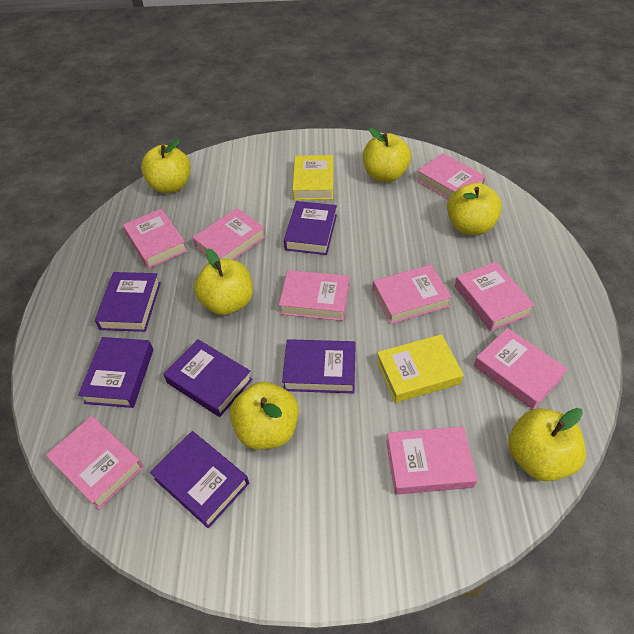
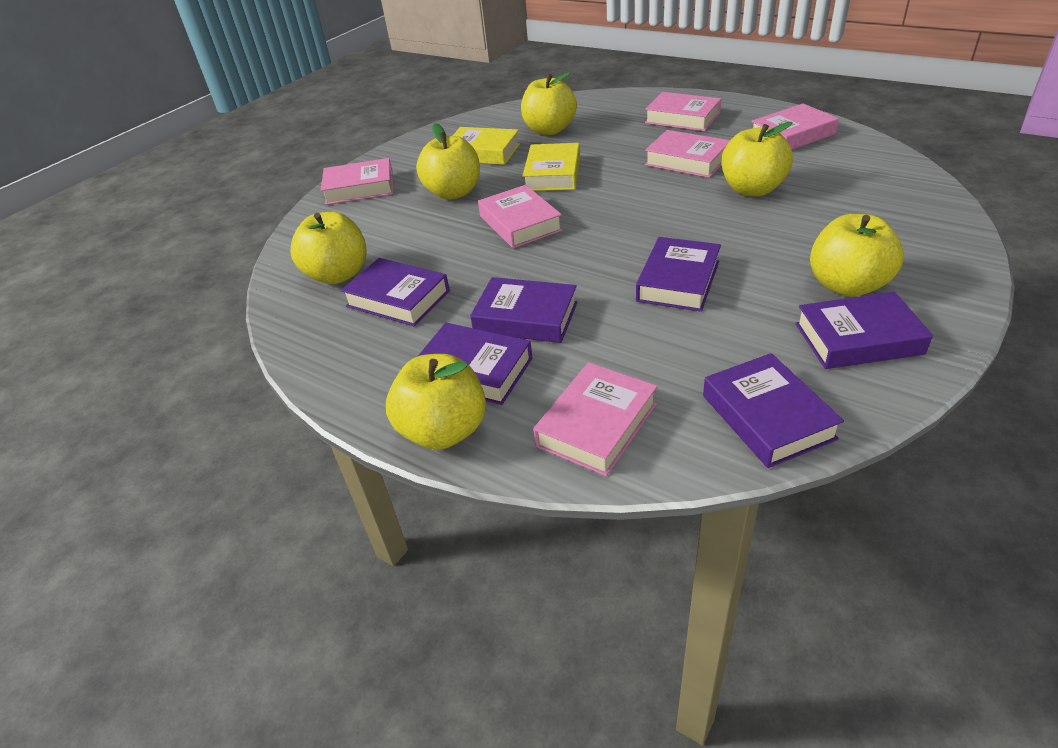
pink book: [46,416,144,510] [123,209,188,269] [193,208,266,260] [279,270,349,321] [373,265,452,324] [386,426,478,495] [416,153,486,199] [455,261,535,331] [474,328,568,409] = 9 -> [321,158,393,205] [478,185,563,248] [533,362,657,476] [645,92,721,131] [645,130,730,178] [751,104,839,150] = 6

